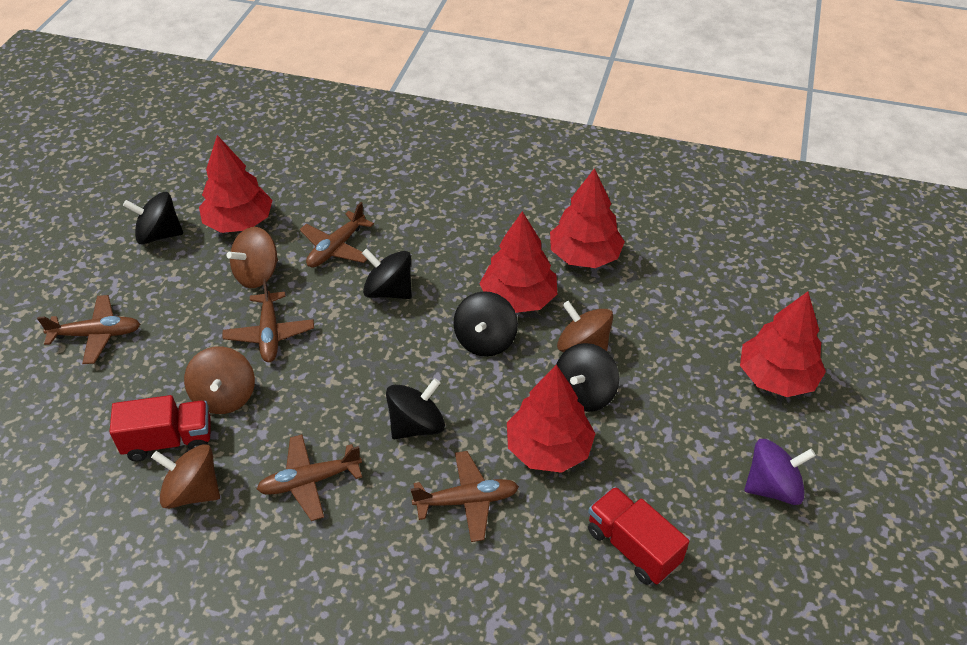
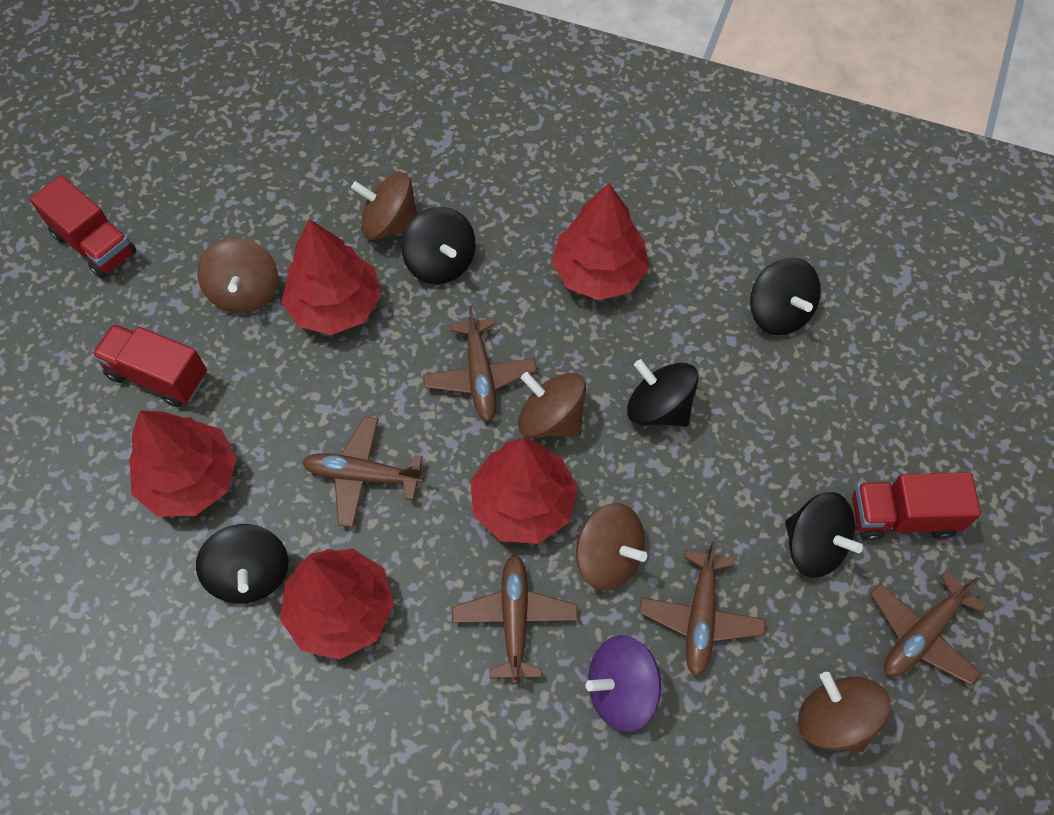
brown spinning top: [151,444,220,509] [184,346,255,414] [227,227,278,288] [557,301,613,352] = 4 -> [197,237,278,313] [351,172,418,240] [518,372,586,438] [576,503,647,591] [798,672,890,752] = 5
red truck: [110,395,211,461] [588,487,689,585] = 2 -> [30,175,136,278] [92,324,207,407] [852,472,981,541] = 3

